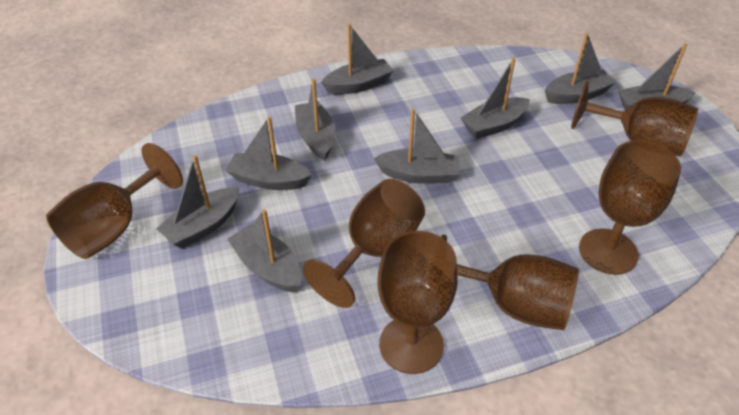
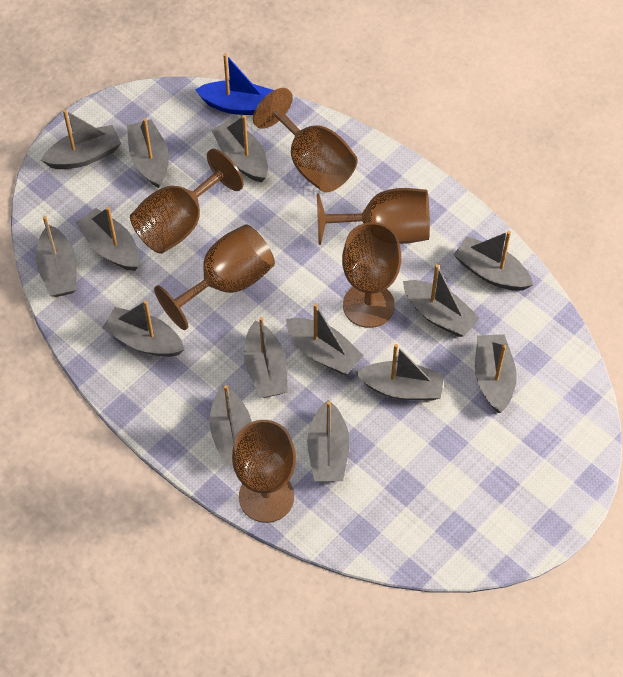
blue boat: none = 0 -> [195,53,273,115] = 1
grey boat: [156,155,239,249] [225,116,312,190] [227,209,302,293] [295,79,336,161] [321,24,393,95] [374,109,459,184] [461,58,530,139] [545,33,616,104] [618,43,696,110] = 9 -> [36,216,77,297] [41,109,121,169] [76,207,139,271] [102,300,185,357] [127,118,169,188] [209,385,252,466] [211,115,268,182] [244,317,288,398] [286,303,363,375] [307,400,350,481] [356,344,445,401] [403,264,480,337] [453,231,533,291] [475,334,517,413] = 14

